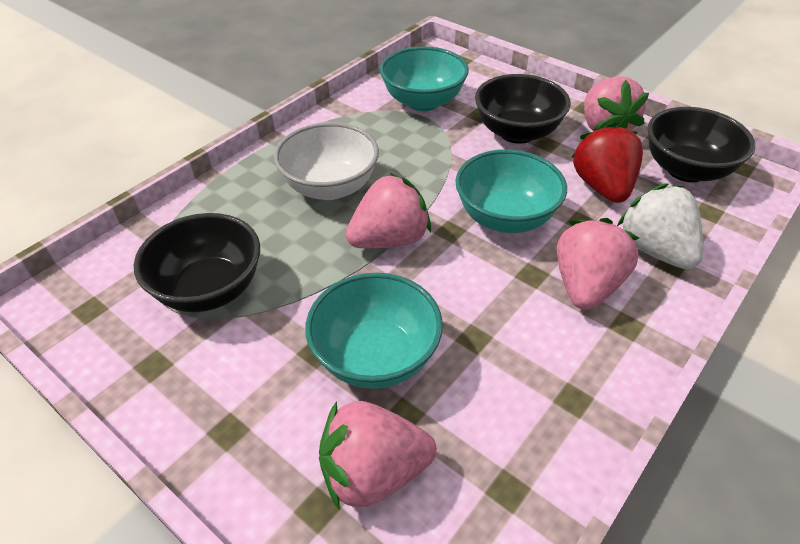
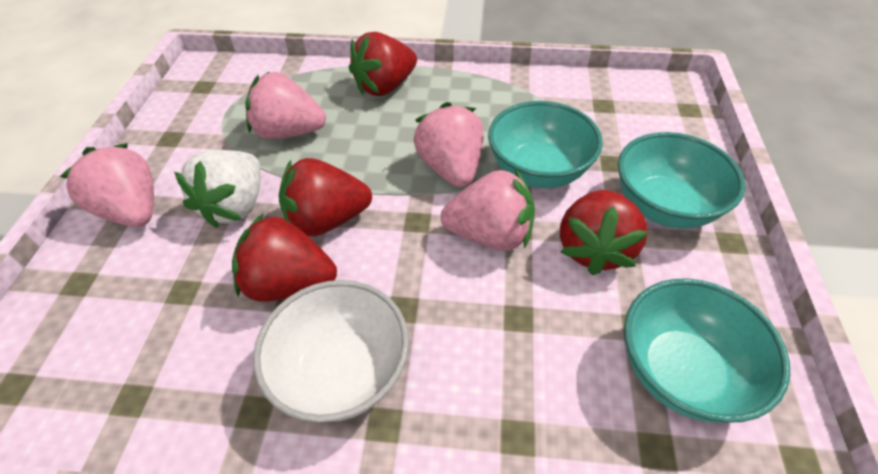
black bowl: [134,213,260,312] [475,74,571,144] [647,107,755,182] = 3 -> none = 0
red strawberry: [571,122,643,203] = 1 -> [232,213,337,302] [279,158,372,237] [349,32,417,96] [560,190,648,275] = 4

